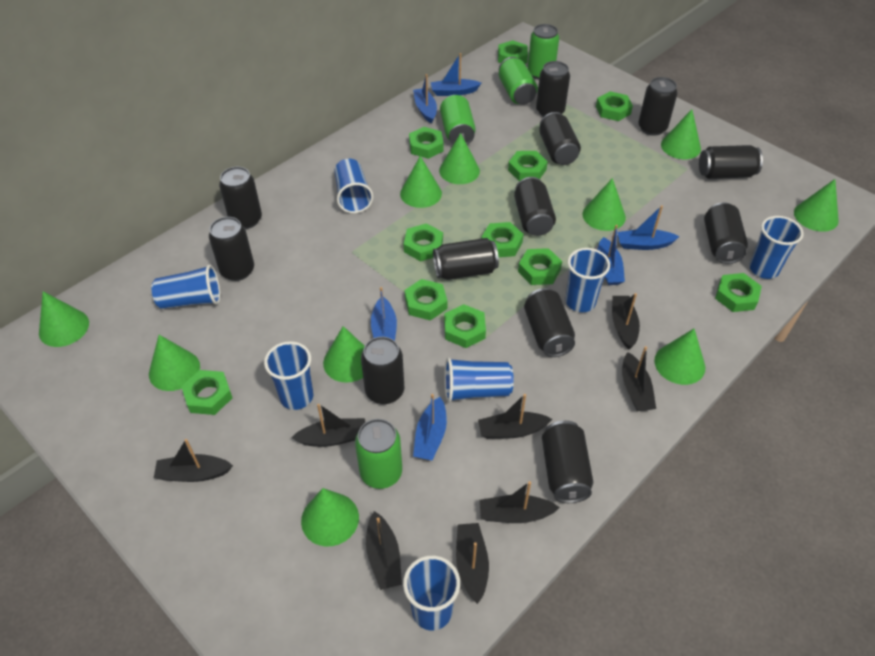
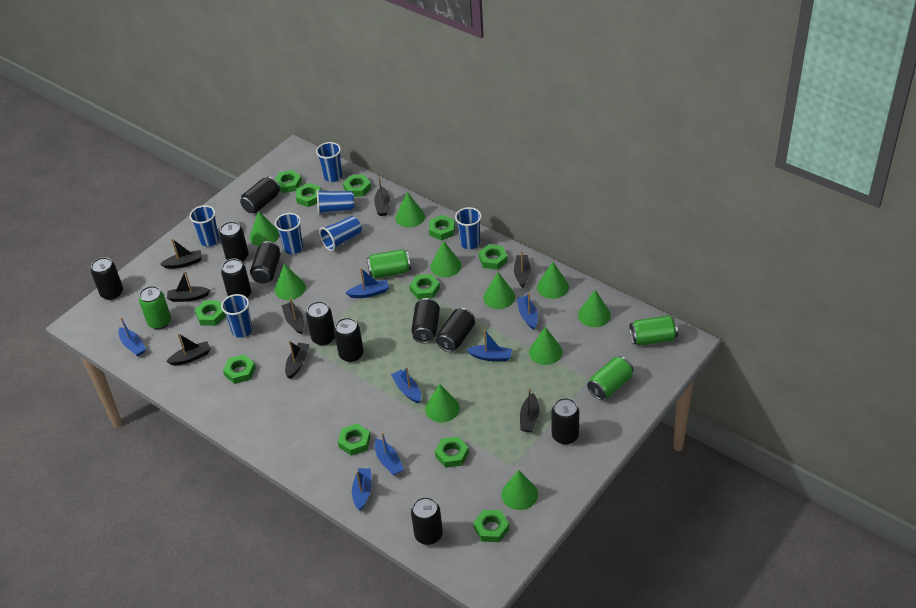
black can: [209,217,254,281] [219,167,262,229] [361,337,404,404] [433,238,499,280] [514,177,556,236] [524,288,575,357] [536,61,570,117] [539,112,581,165] [542,420,594,503] [638,77,678,136] [699,145,763,179] [704,202,748,264] = 12 -> [91,257,123,300] [219,221,249,262] [221,259,251,298] [240,177,280,213] [250,241,280,284] [306,301,335,346] [334,318,364,362] [411,298,440,344] [411,497,443,545] [436,308,475,352] [551,398,579,445] = 11
blue boat: [371,287,397,341] [413,74,437,124] [413,394,447,460] [431,53,481,96] [598,225,625,285] [617,205,679,250] = 6 -> [118,317,146,356] [346,268,389,298] [352,468,372,511] [375,432,404,476] [391,367,421,404] [466,330,512,361] [517,292,538,330] = 7

